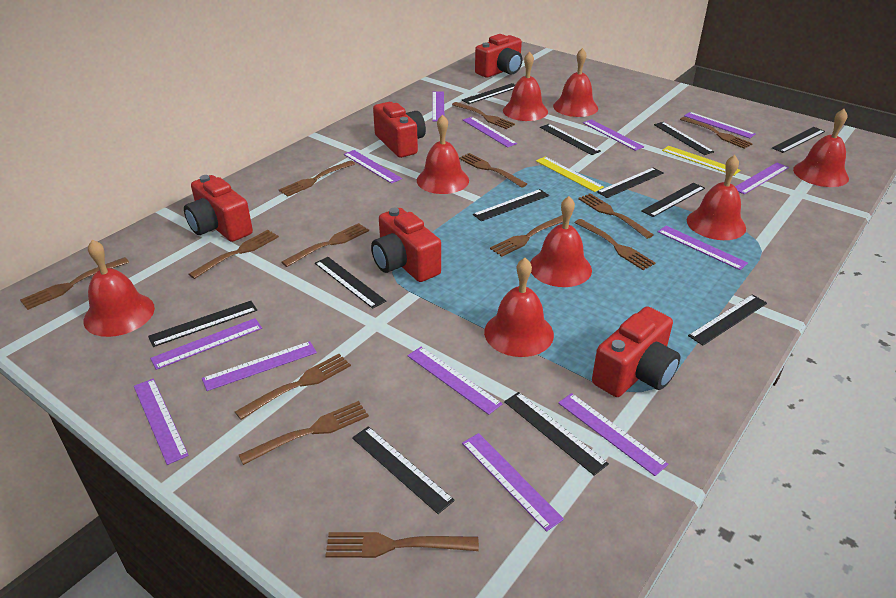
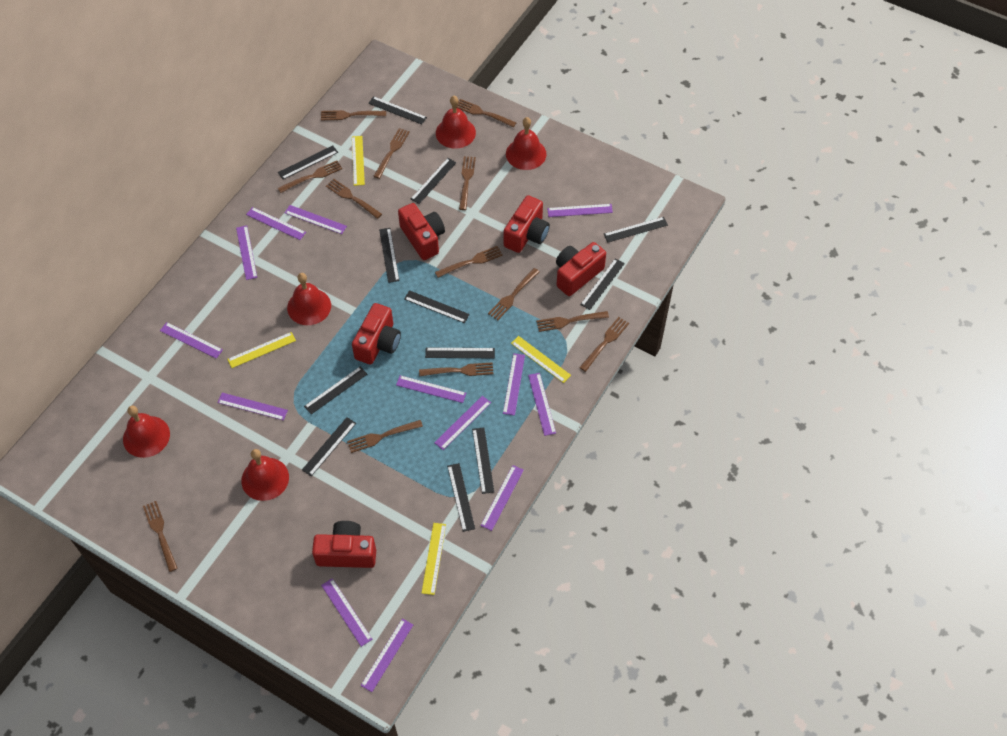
red bell: [84,240,155,337] [417,114,469,194] [484,258,554,357] [503,52,548,121] [530,196,592,287] [553,48,598,117] [687,155,746,240] [793,109,849,187] = 8 -> [123,406,170,458] [241,449,289,501] [287,273,331,325] [436,96,476,148] [506,117,546,170] = 5
yellow ruler: [536,157,604,192] [662,146,740,176] = 2 -> [227,332,296,368] [352,136,365,186] [422,523,446,595] [511,336,571,383] = 4

